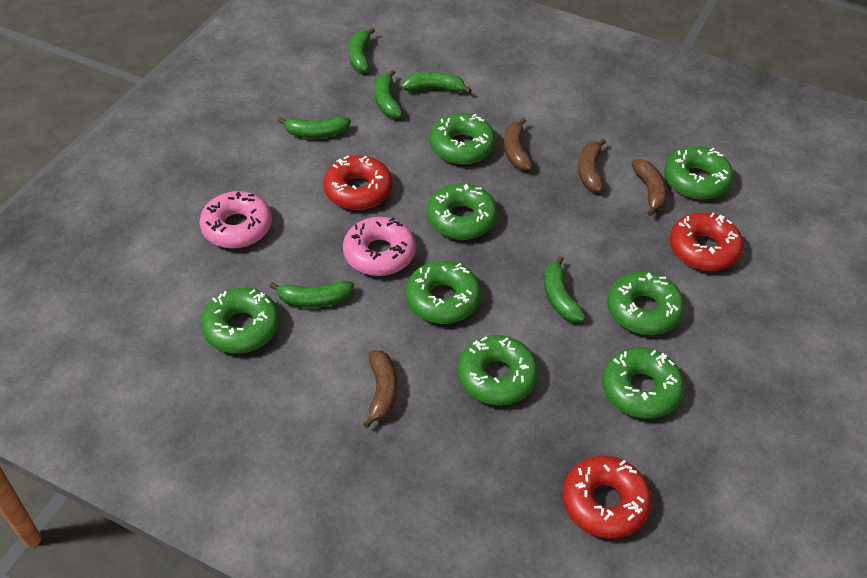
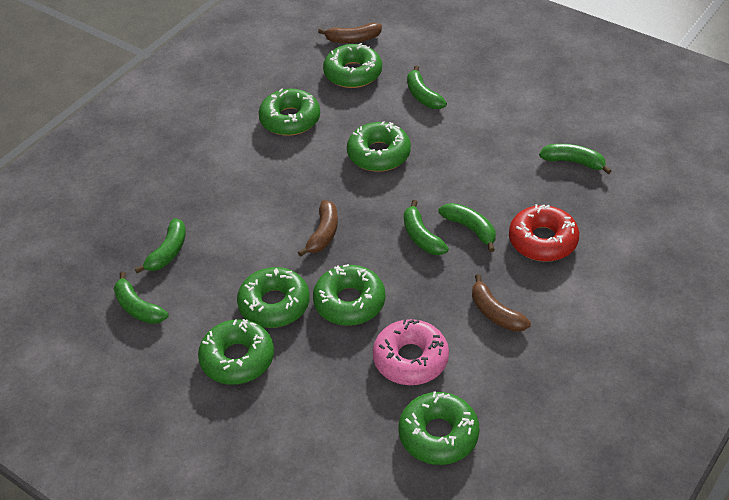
brown banana: [363,350,398,428] [504,118,532,171] [578,138,606,192] [631,159,667,216] = 4 -> [298,200,338,257] [318,23,382,43] [472,274,531,332] = 3
green donut: [201,288,280,354] [406,261,481,324] [427,183,497,240] [430,113,496,164] [458,335,538,406] [602,347,685,419] [607,271,685,335] [664,146,734,199] = 8 -> [198,319,274,385] [237,267,310,328] [259,88,320,136] [313,264,385,326] [323,43,382,88] [347,121,411,172] [399,391,479,465] = 7
pink donut: [199,191,272,249] [343,217,416,276] = 2 -> [373,319,449,385] = 1
red donut: [323,155,392,210] [562,456,652,539] [670,212,744,271] = 3 -> [509,204,579,262] = 1

